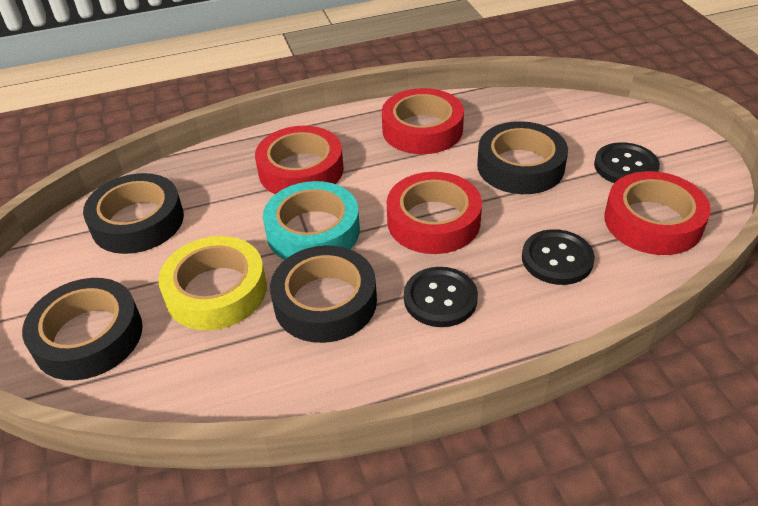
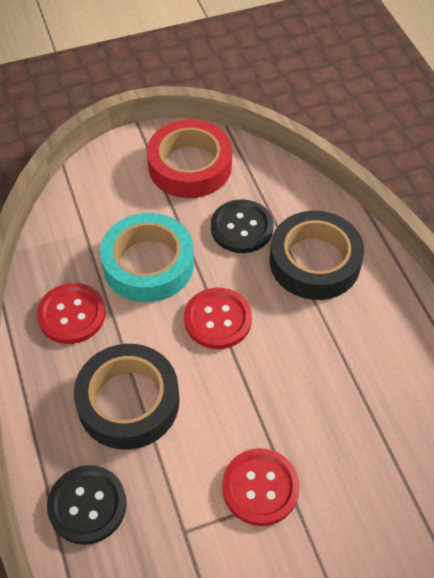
black button: [404,267,478,327] [522,229,595,285] [594,142,660,183] = 3 -> [47,465,126,545] [211,199,273,253] = 2
black tape: [22,278,143,380] [83,173,184,254] [270,245,377,343] [477,121,568,194] = 4 -> [74,344,180,450] [270,211,364,300] = 2
red button: none = 0 -> [37,283,106,344] [184,288,252,349] [222,448,300,526] = 3
red tape: [255,126,344,194] [382,88,464,154] [387,172,482,254] [604,171,711,255] = 4 -> [147,119,232,198] = 1
yellow tape: [158,236,267,330] = 1 -> none = 0

